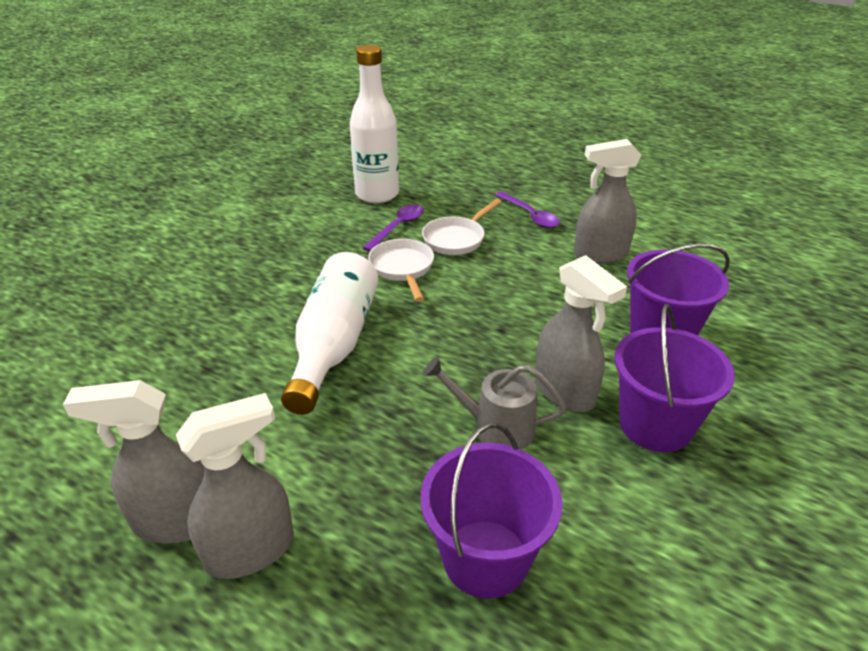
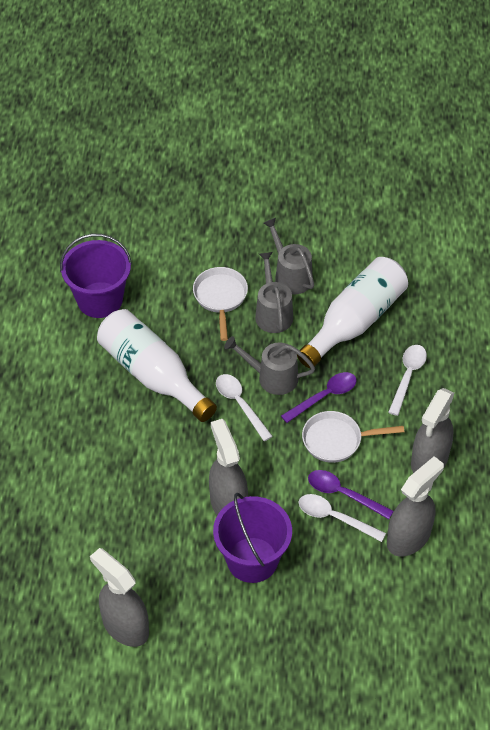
grey watering can: [423,357,566,450] = 1 -> [224,336,315,395] [255,252,293,333] [263,218,314,294] = 3
purple bucket: [421,423,562,598] [615,304,735,452] [627,244,730,335] = 3 -> [60,234,132,318] [213,493,292,583] = 2
white spoon: none = 0 -> [216,374,273,441] [299,494,386,542] [388,345,427,416] = 3

